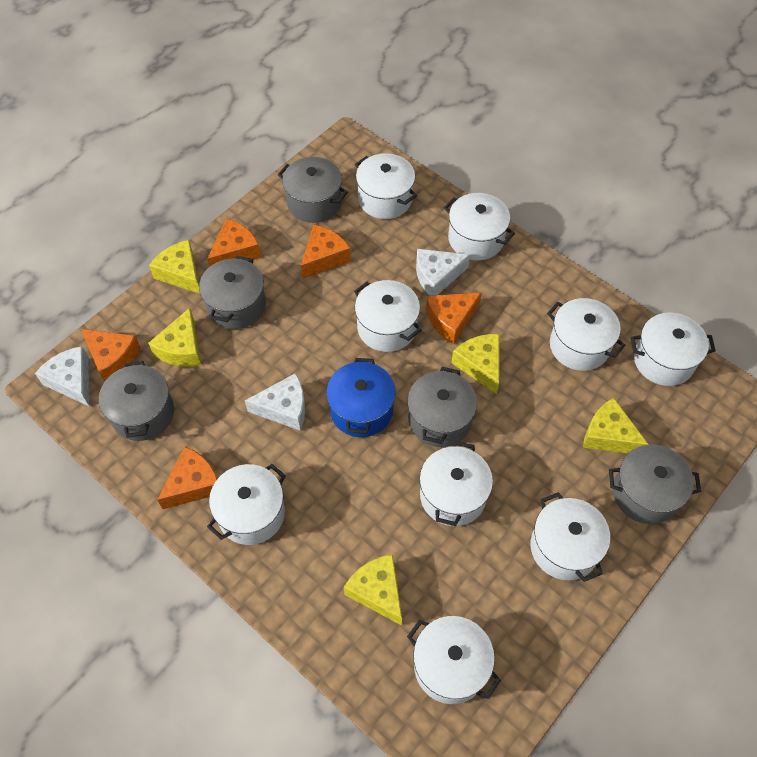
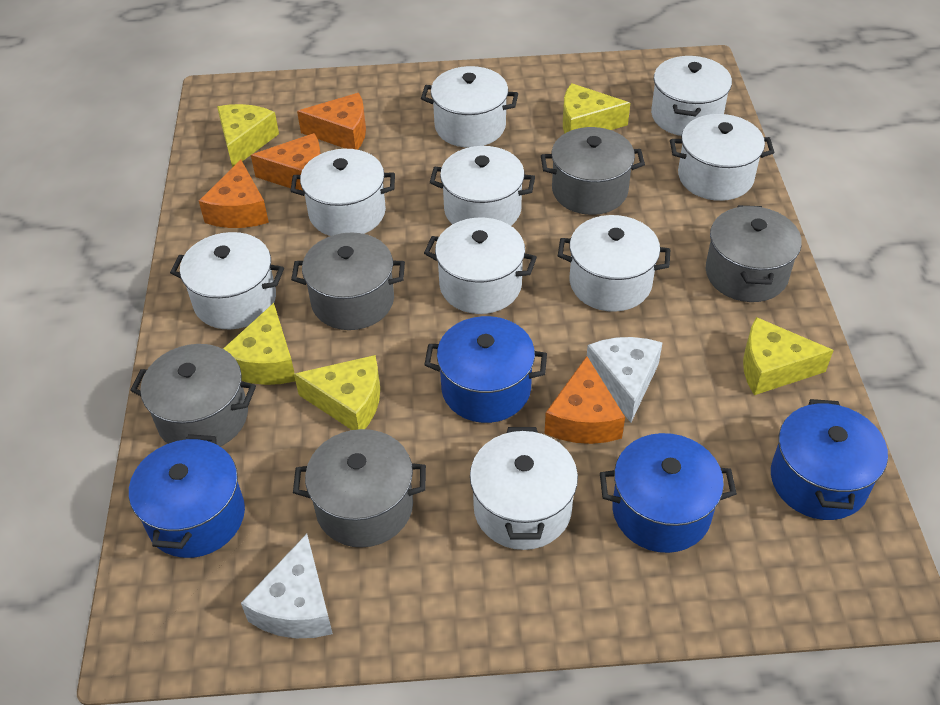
blue pot: [326,358,396,437] = 1 -> [129,434,245,558] [424,316,547,423] [600,433,737,553] [771,399,888,520] = 4
orange cheese: [81,329,141,382] [157,446,218,509] [207,219,261,267] [301,225,351,279] [426,292,482,344] = 5 -> [199,160,269,228] [251,133,321,190] [297,93,366,150] [544,356,625,444] = 4
white cheese: [35,346,90,407] [245,373,305,431] [416,249,470,296] = 3 -> [241,534,333,638] [587,337,663,422] = 2

